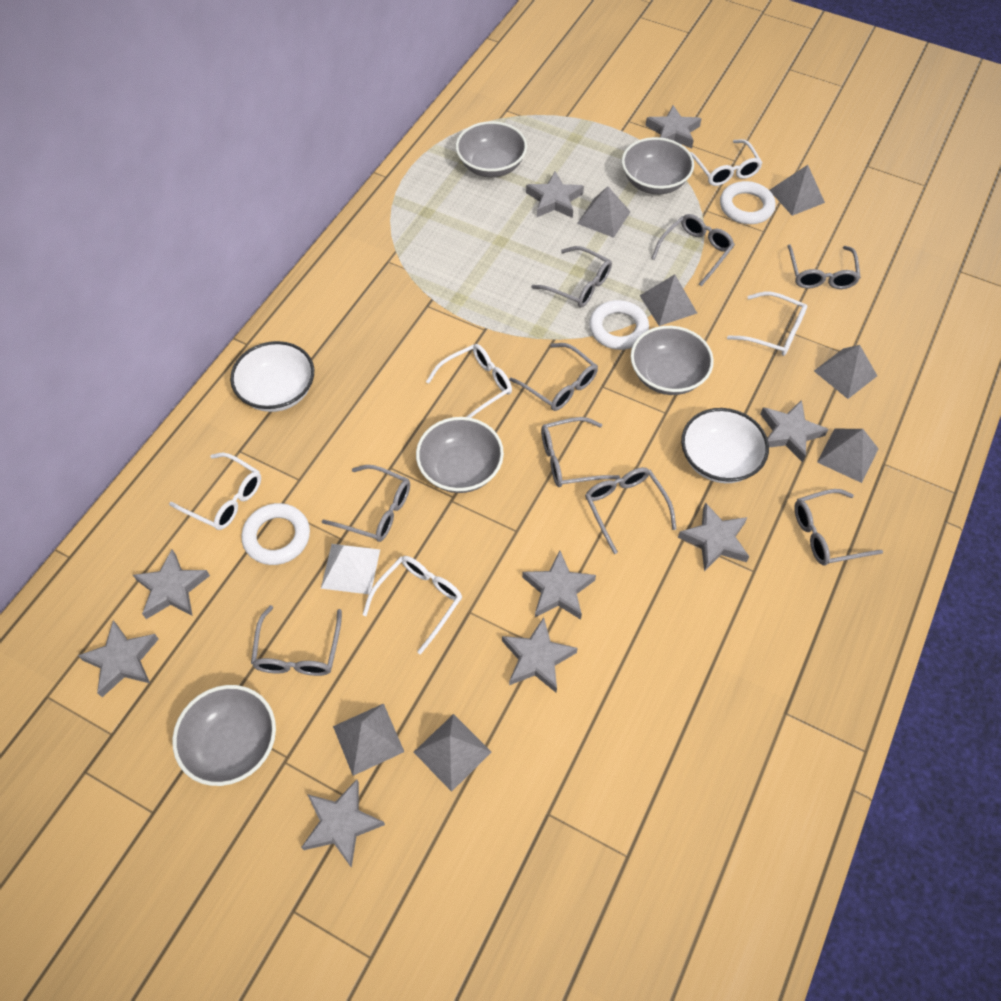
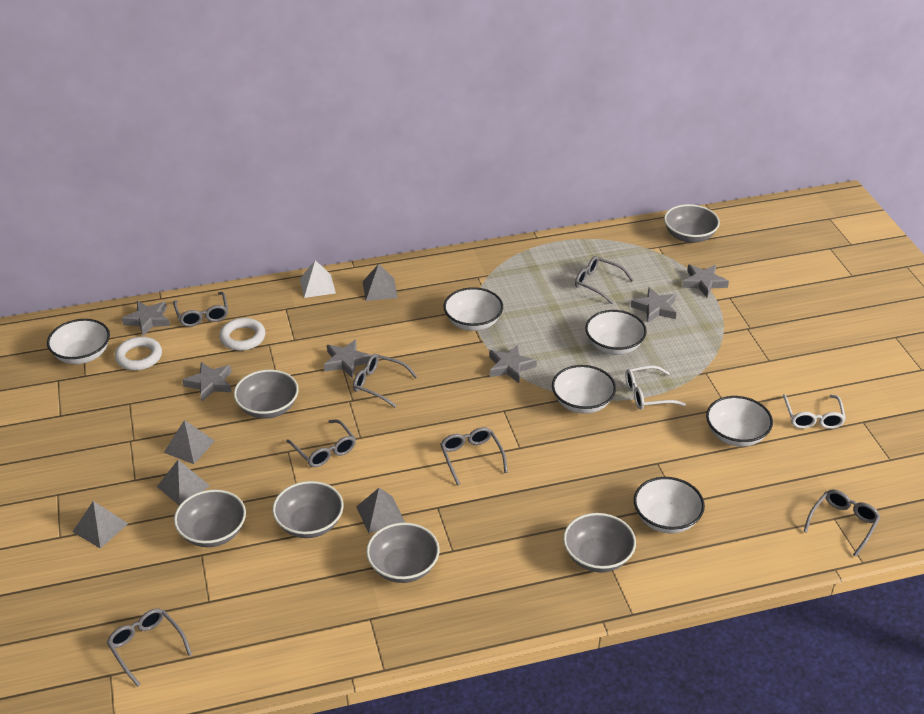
grey bowl: [172,685,276,786] [416,417,504,493] [456,121,527,177] [622,137,694,194] [631,326,714,395] = 5 -> [174,490,246,547] [234,370,299,419] [273,481,344,538] [366,523,440,583] [563,513,636,573] [664,204,720,243] = 6
grey glasses: [251,605,342,676] [322,465,410,542] [509,343,598,411] [531,246,612,307] [541,417,620,487] [585,467,677,554] [651,214,735,286] [788,244,861,289] [794,489,883,566] = 9 -> [107,608,192,687] [173,292,228,327] [286,419,356,467] [353,354,418,407] [440,427,508,485] [575,256,633,304] [803,489,880,557] = 7
grey pyramid: [333,703,404,776] [414,714,491,792] [577,186,631,238] [640,274,697,326] [769,165,825,216] [814,345,877,399] [817,429,879,483] = 7 -> [72,501,128,548] [157,460,210,505] [164,420,215,464] [356,488,405,533] [363,264,398,301] = 5
grey star: [78,621,159,697] [133,549,210,619] [301,779,385,868] [502,617,578,692] [522,550,596,620] [526,171,584,218] [645,105,702,148] [678,502,749,571] [760,400,828,462] = 9 -> [122,301,170,336] [182,362,232,401] [324,339,371,378] [489,344,537,383] [631,287,677,323] [682,265,729,297] = 6
white bowl: [230,341,314,412] [681,408,769,483] = 2 -> [47,319,110,364] [444,287,503,331] [552,365,616,414] [585,310,647,355] [634,477,705,534] [706,396,773,447] = 6
white glasses: [169,453,261,530] [362,556,462,655] [426,344,512,418] [690,139,762,186] [727,292,807,356] = 5 -> [625,365,686,410] [782,394,846,429] = 2
white ring: [241,503,310,565] [589,300,649,350] [720,181,776,224] = 3 -> [115,337,162,371] [219,318,265,351] = 2

